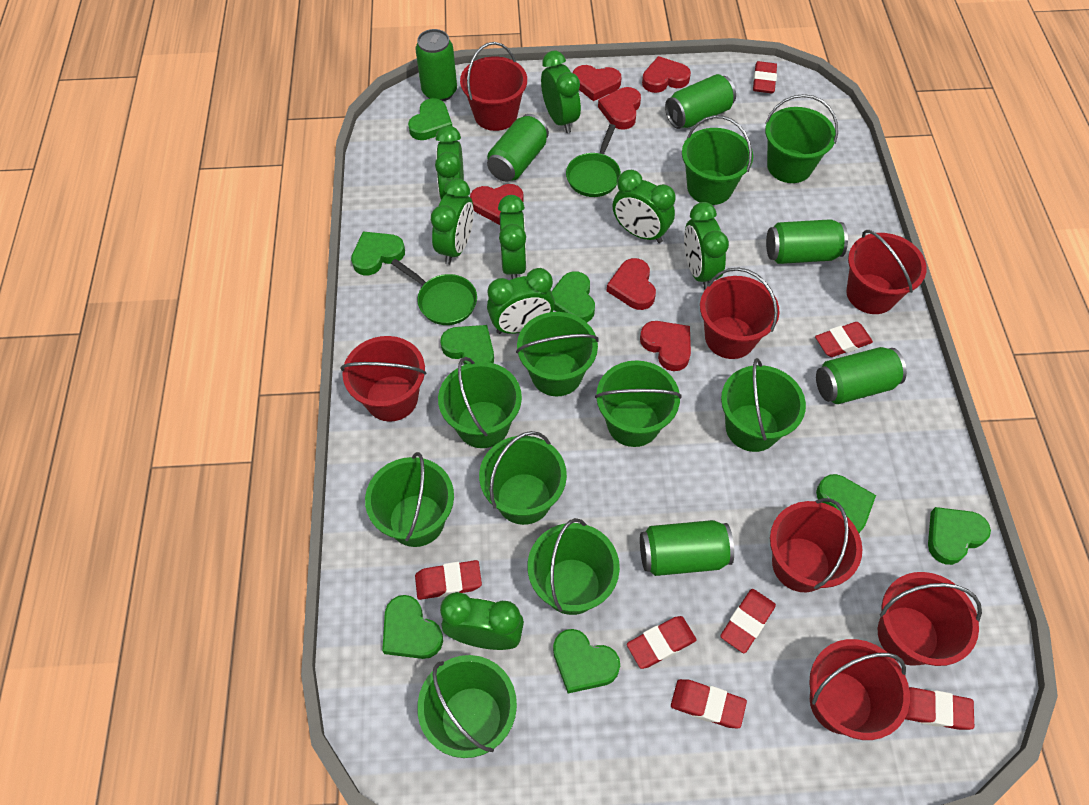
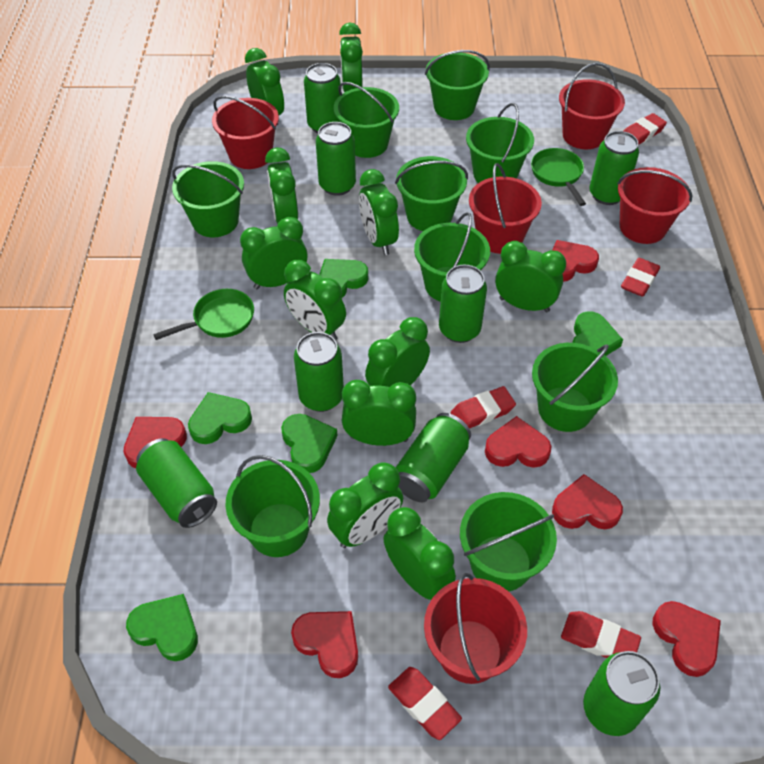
green bucket: [365,452,454,547] [417,655,517,758] [438,357,522,448] [479,431,567,525] [516,312,599,396] [528,518,620,615] [595,360,682,447] [682,115,753,205] [721,358,806,452] [765,94,838,183] = 10 -> [172,161,244,237] [225,455,320,557] [334,82,399,158] [395,156,468,231] [414,212,490,302] [425,50,490,120] [460,492,557,591] [466,103,534,183] [532,343,618,432] = 9
green can: [415,29,457,101] [487,114,549,182] [640,520,734,576] [665,74,736,129] [766,219,848,264] [816,347,907,404] = 6 -> [136,438,217,528] [294,332,344,412] [304,63,341,133] [316,122,356,196] [395,413,471,502] [439,265,487,343] [583,651,660,736] [589,131,639,205] = 8
green clock: [431,178,474,265] [435,126,464,200] [440,592,524,650] [487,268,555,334] [498,195,527,279] [541,51,581,133] [613,170,675,243] [684,202,729,289] = 8 -> [240,217,308,289] [245,48,284,125] [265,148,298,224] [284,260,346,340] [327,462,403,548] [339,23,363,92] [342,380,416,446] [359,169,399,255] [365,317,430,387] [383,507,456,600] [495,241,566,312] = 11
green heart: [351,232,405,276] [382,595,443,659] [408,98,452,140] [440,325,494,365] [551,271,595,322] [553,629,620,694] [816,474,876,533] [928,507,991,565] = 8 -> [126,594,198,661] [188,392,252,444] [281,414,338,473] [319,259,368,298] [572,311,623,356] = 5
red bucket: [341,336,426,422] [460,42,527,131] [700,267,780,359] [770,498,862,592] [809,639,910,740] [846,230,927,314] [878,572,982,666] = 7 -> [212,96,279,169] [424,573,527,684] [469,163,542,254] [559,63,625,149] [617,167,693,244] = 5
red eraser: [415,560,482,600] [627,616,696,669] [671,679,747,729] [721,589,776,653] [753,61,777,93] [815,322,873,357] [905,687,974,730] = 7 -> [388,667,462,740] [451,386,516,429] [561,611,641,658] [621,258,660,297] [624,113,667,145] = 5

